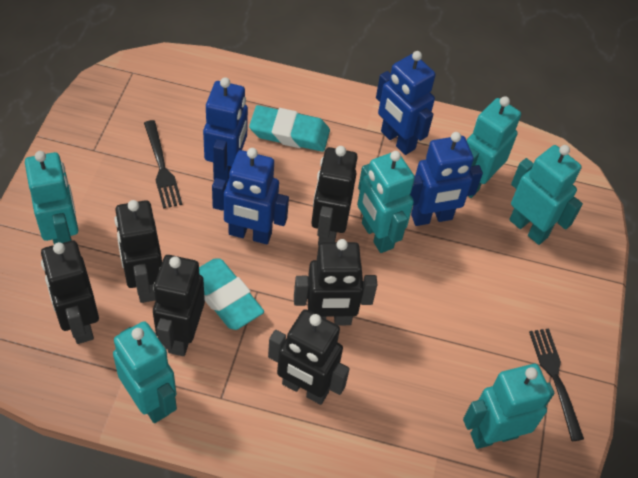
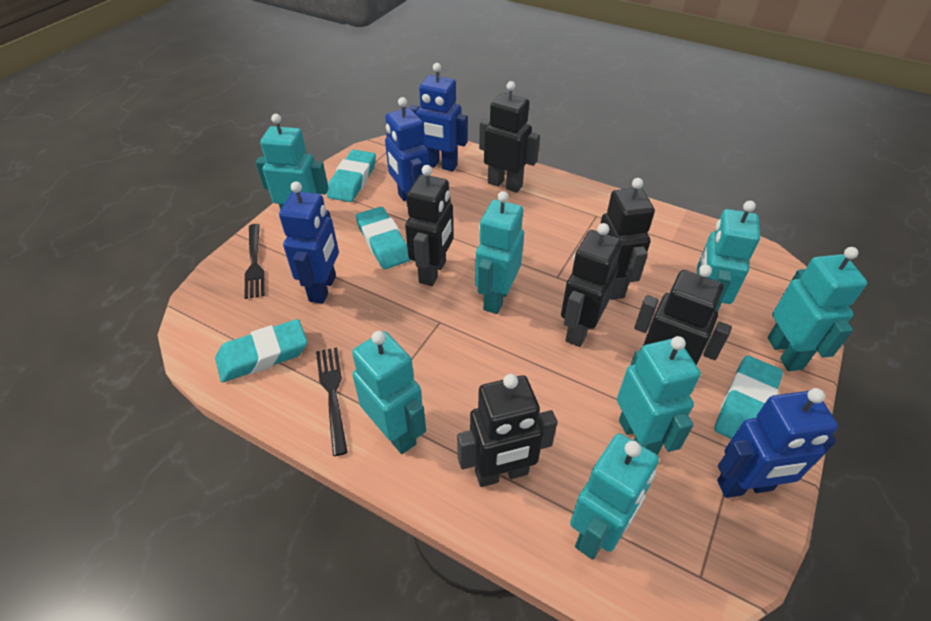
turquoise eraser: [199,258,264,330] [249,105,330,152] = 2 -> [215,319,307,382] [327,150,376,202] [356,207,410,269] [714,355,783,439] = 4
turquoise robot: [25,151,78,244] [113,321,177,423] [357,151,415,253] [463,364,554,449] [467,96,521,198] [509,145,583,245] = 6 -> [256,114,329,210] [352,331,426,454] [475,191,524,314] [570,433,659,560] [617,336,701,455] [697,201,760,312] [768,247,867,371] = 7

